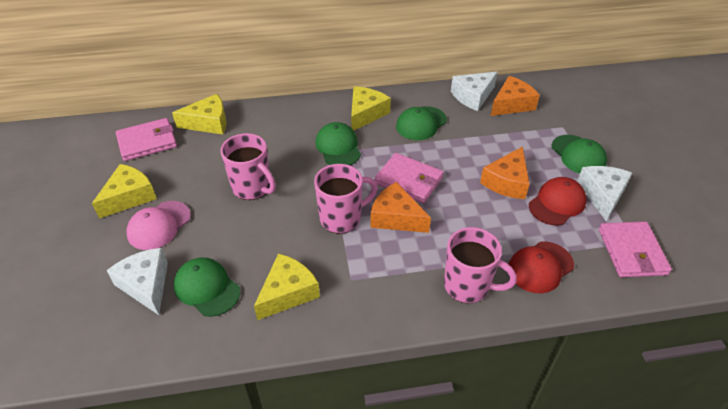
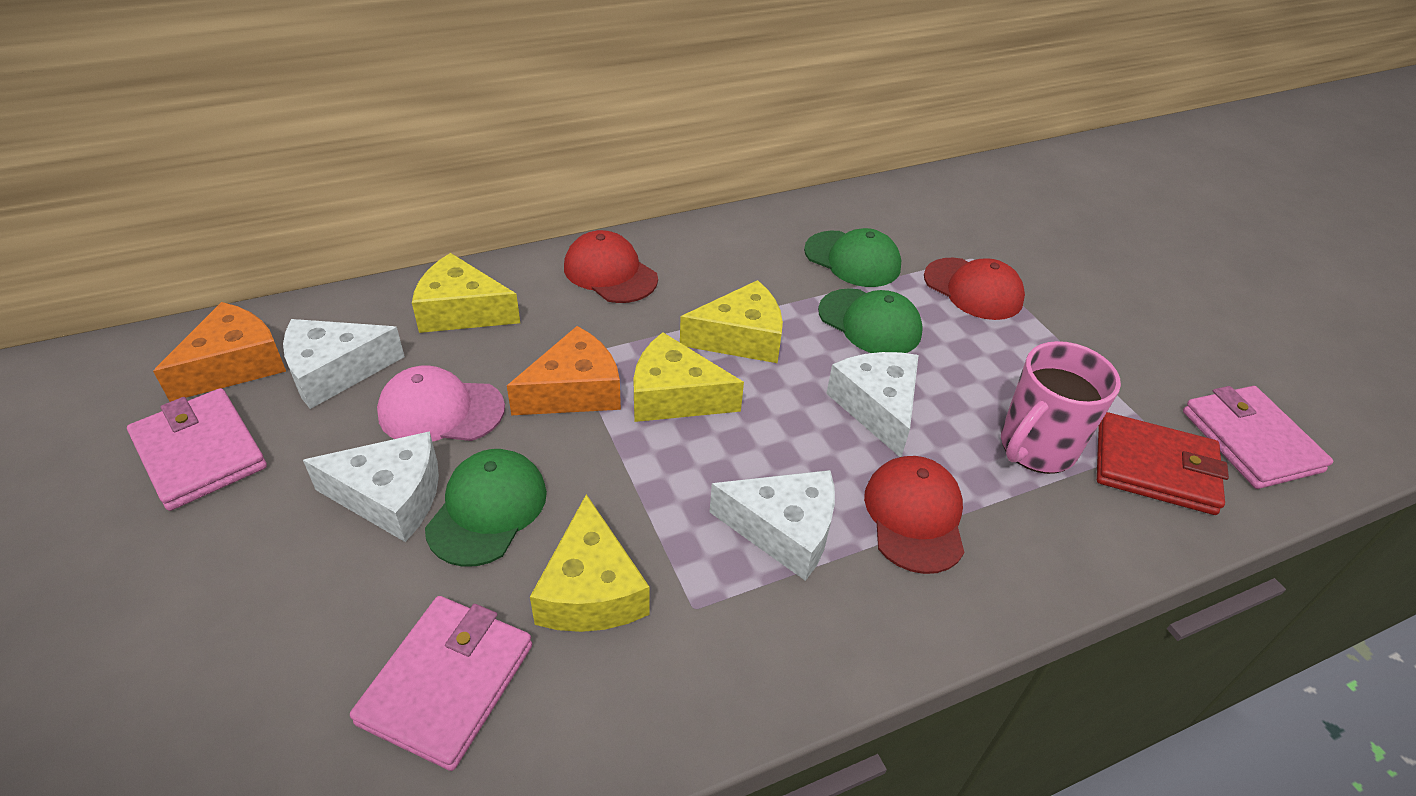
green cap: [174,258,240,317] [315,122,361,165] [396,106,447,140] [552,135,607,174] = 4 -> [425,449,547,567] [804,228,901,287] [818,288,923,353] = 3
orange cheese: [370,182,431,233] [480,146,530,199] [491,76,540,116] = 3 -> [153,302,286,402] [507,326,621,415] = 2
pink mug: [220,133,276,200] [314,164,378,234] [444,227,517,303] = 3 -> [1001,341,1121,474] = 1
red cap: [509,242,574,293] [529,177,587,225] = 2 -> [564,230,658,303] [864,456,964,574] [924,258,1025,320] = 3
red wallet: none = 0 -> [1097,412,1229,515] = 1
white cheese: [106,248,168,315] [451,72,498,111] [577,166,632,222] = 3 -> [283,319,405,409] [303,431,439,542] [710,470,835,581] [826,352,919,457] = 4

